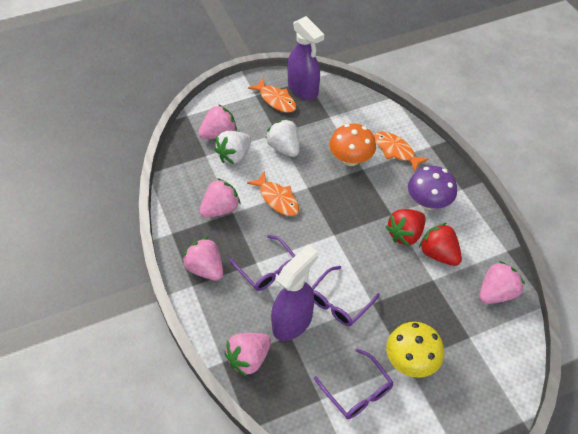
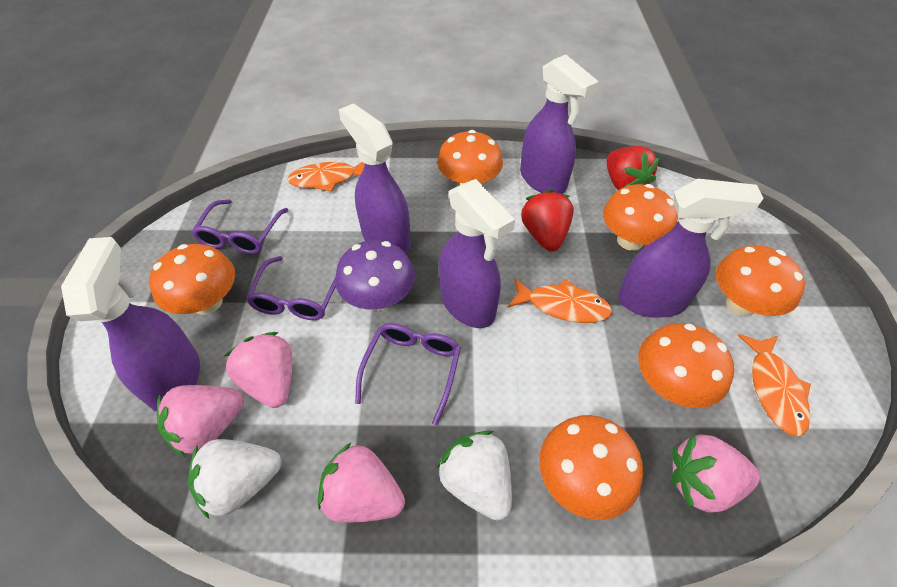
orange mushroom: [329,123,376,166] = 1 -> [149,244,235,315] [437,130,503,186] [539,415,643,520] [603,184,678,251] [638,323,734,408] [716,245,805,316] = 6
pink strawberry: [182,237,223,281] [198,104,237,139] [200,178,241,218] [224,333,271,377] [480,261,525,304] = 5 -> [157,385,244,458] [224,332,292,408] [318,442,405,522] [671,434,760,513] = 4
purple spray bottle: [271,245,318,341] [287,16,324,100] = 2 -> [61,237,200,412] [338,103,411,253] [439,179,515,328] [520,55,599,194] [618,179,764,318] = 5
yellow mushroom: [386,322,444,378] = 1 -> none = 0

